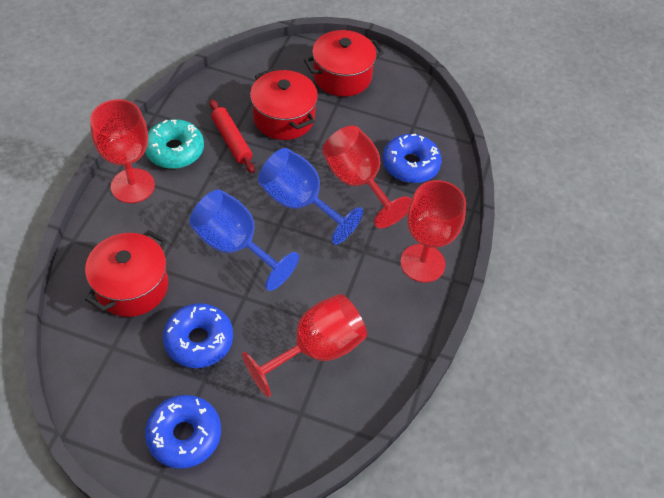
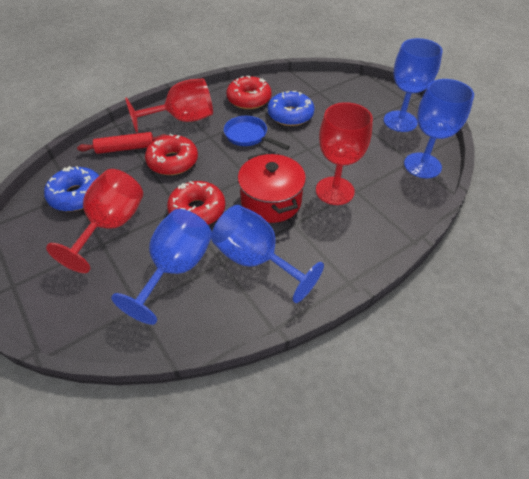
blue donut: [145,395,221,469] [163,303,233,368] [383,134,442,183] = 3 -> [44,166,99,212] [268,91,314,126] = 2
blue goblet: [189,190,299,291] [258,148,363,245] = 2 -> [111,209,212,325] [211,205,324,303] [384,38,443,132] [404,79,474,178] = 4
blue pan: none = 0 -> [224,116,290,150] = 1
red donut: none = 0 -> [145,134,198,175] [167,181,225,225] [226,76,271,109] = 3
red goblet: [90,99,155,203] [242,294,367,397] [322,126,412,228] [400,180,466,282] = 4 -> [46,169,143,273] [125,78,213,133] [316,102,373,205] = 3
red pot: [85,230,168,317] [250,69,318,140] [304,30,384,97] = 3 -> [238,153,306,223] = 1
turquoise donut: [145,119,204,169] = 1 -> none = 0

